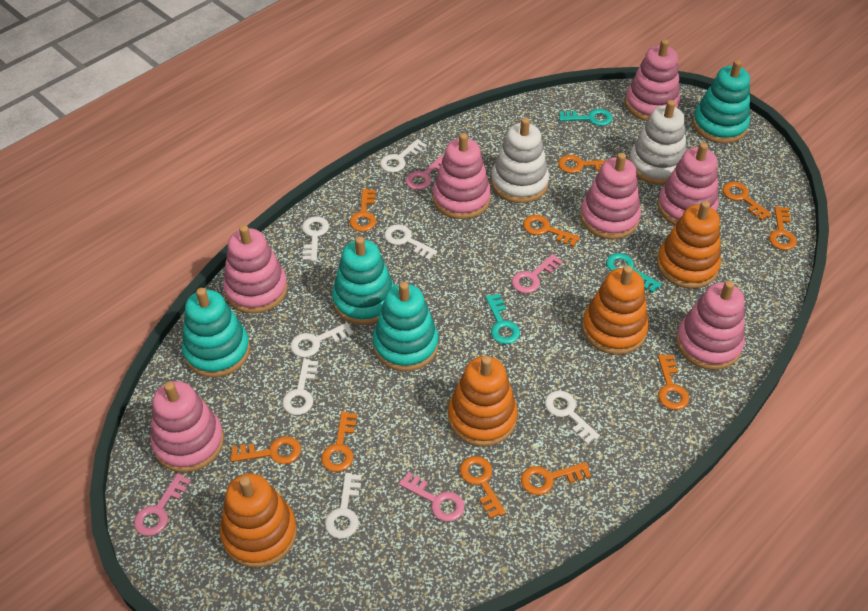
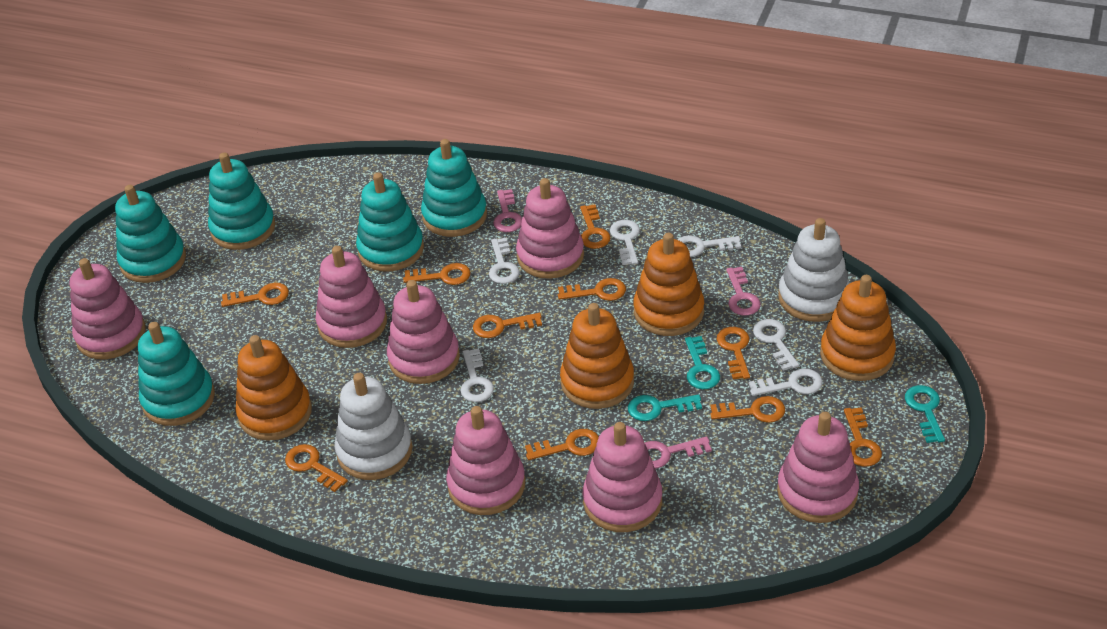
pink key: [134,473,191,536] [399,472,465,522] [406,155,444,190] [512,254,563,293] = 4 -> [493,189,522,232] [645,436,712,469] [726,267,761,316] = 3
turquoise stacking toy: [182,288,250,378] [332,236,394,325] [373,282,439,371] [693,60,750,143] = 4 -> [115,185,186,283] [138,322,215,426] [208,153,275,250] [356,172,424,272] [421,139,487,237] = 5
white key: [282,359,318,415] [290,322,353,358] [302,216,329,261] [325,473,362,539] [380,139,427,173] [384,224,437,261] [545,391,600,444] = 7 -> [461,348,494,402] [489,238,520,284] [610,220,640,265] [678,235,741,257] [749,369,823,396] [753,319,799,371] = 6

